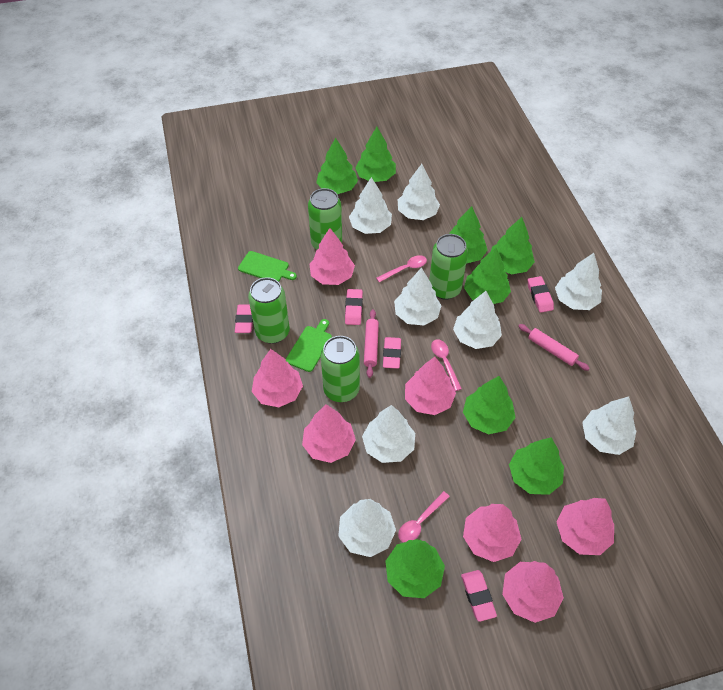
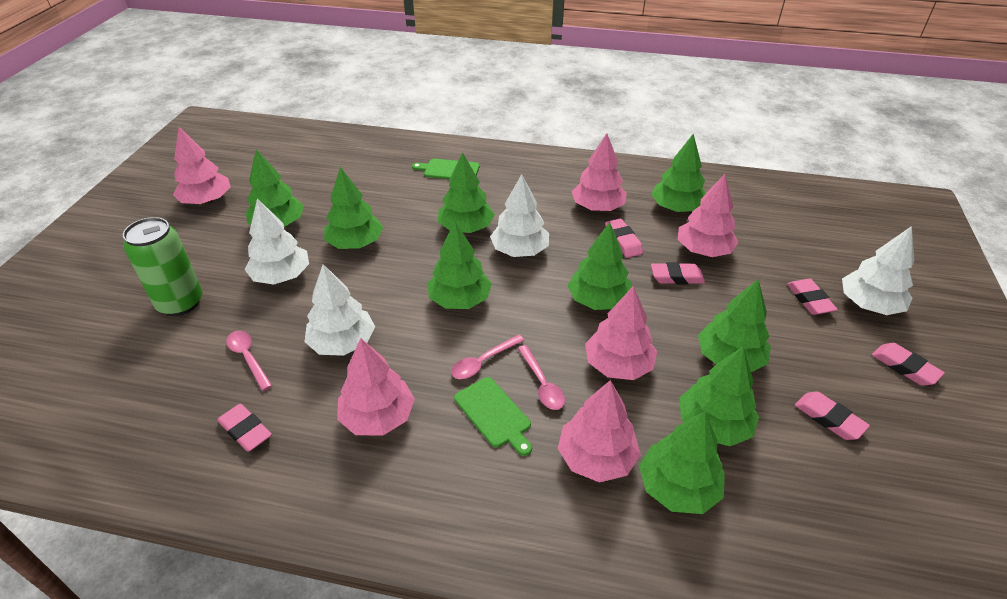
green can: [248,277,290,344] [308,188,342,250] [321,336,360,402] [429,234,468,300] = 4 -> [123,217,203,316] = 1
green tree: [316,138,358,194] [355,127,396,182] [385,539,445,598] [449,206,487,264] [463,376,516,434] [464,248,511,304] [491,217,535,274] [509,437,564,495] = 8 -> [246,149,304,227] [324,167,383,249] [427,222,492,309] [438,152,495,233] [567,222,632,310] [639,411,725,514] [651,134,706,212] [679,347,759,446] [698,279,771,372] = 9
pink eraser: [235,304,253,333] [345,289,363,325] [383,337,401,369] [461,570,497,622] [528,276,554,313] = 5 -> [217,404,272,452] [605,219,643,258] [651,262,705,284] [787,279,838,315] [795,391,870,440] [872,343,945,386] = 6
pink rolling pin: [364,309,379,378] [518,324,590,371] = 2 -> none = 0
pink tree: [252,349,303,407] [302,404,356,463] [309,228,355,285] [405,357,456,415] [463,504,521,562] [502,561,564,623] [557,498,614,555] = 7 -> [173,127,230,204] [337,338,415,436] [558,380,641,482] [571,133,627,211] [585,286,657,380] [678,174,739,257] = 6
white tree: [338,499,396,557] [349,177,392,234] [362,405,415,463] [394,267,442,326] [398,164,440,220] [453,291,502,349] [555,253,602,310] [582,396,636,455] = 8 -> [245,198,309,285] [305,264,375,356] [490,174,549,257] [842,226,914,315] = 4

